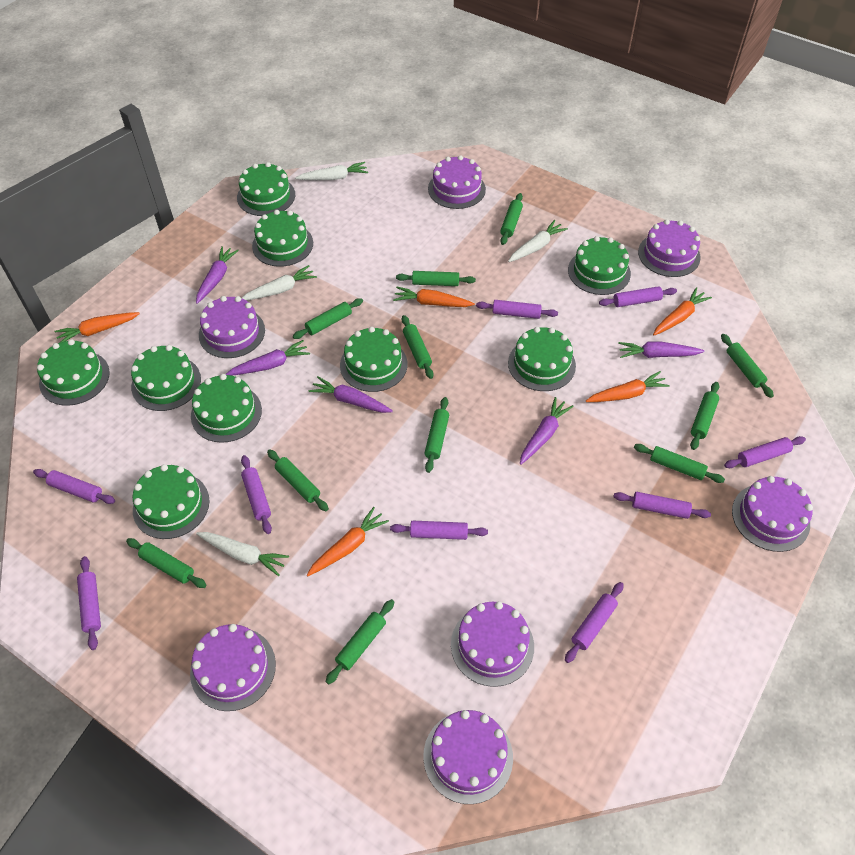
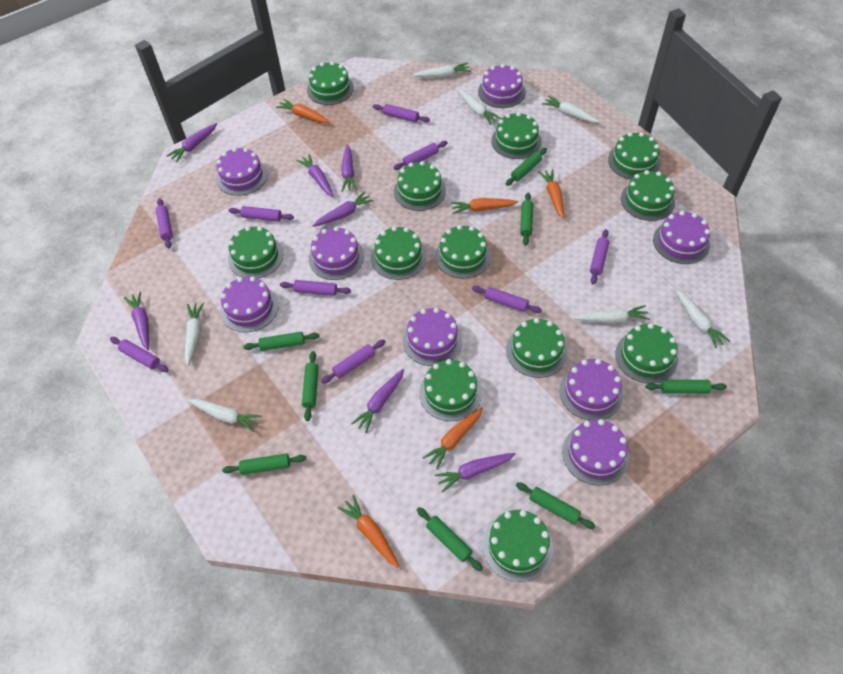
green cake: [37,339,110,406] [131,345,201,411] [133,464,209,539] [191,374,262,443] [237,162,295,216] [252,210,313,267] [340,327,407,392] [508,327,576,391] [568,236,631,295] = 9 -> [228,226,283,278] [307,61,354,105] [371,226,426,280] [394,161,446,211] [419,359,482,421] [435,225,491,278] [482,510,553,582] [491,112,542,159] [506,318,567,378] [608,132,660,180] [615,323,678,383] [621,170,675,221] = 12
green rolling pin: [126,538,207,588] [267,449,329,511] [293,298,363,339] [325,599,394,684] [396,271,476,286] [402,315,434,379] [424,397,449,473] [500,193,523,245] [634,444,725,483] [690,382,719,450] [721,334,774,398] = 11 -> [222,453,306,475] [243,332,319,351] [302,351,319,421] [417,507,483,572] [506,148,547,186] [516,482,596,529] [520,192,533,246] [645,380,727,394] = 8
purple cake: [190,624,276,711] [199,296,265,358] [423,710,513,804] [428,155,486,209] [451,601,534,687] [638,219,701,277] [732,476,813,552] = 7 -> [216,148,267,196] [220,276,278,332] [309,226,364,280] [403,308,462,366] [478,64,526,108] [559,359,623,420] [562,419,629,485] [653,211,710,264] = 8
purple carrot: [196,246,239,304] [225,340,310,375] [309,376,393,413] [520,397,574,465] [618,342,704,358] = 5 -> [124,291,149,350] [167,123,217,162] [296,154,334,197] [313,191,374,227] [341,144,357,192] [351,369,404,433] [435,453,515,492] = 7
white carrot: [196,532,289,576] [242,265,317,301] [295,162,368,180] [508,220,568,262] = 4 -> [185,302,204,366] [187,399,262,432] [412,63,471,78] [458,89,501,125] [542,96,600,123] [574,305,650,323] [675,289,730,348] = 7

